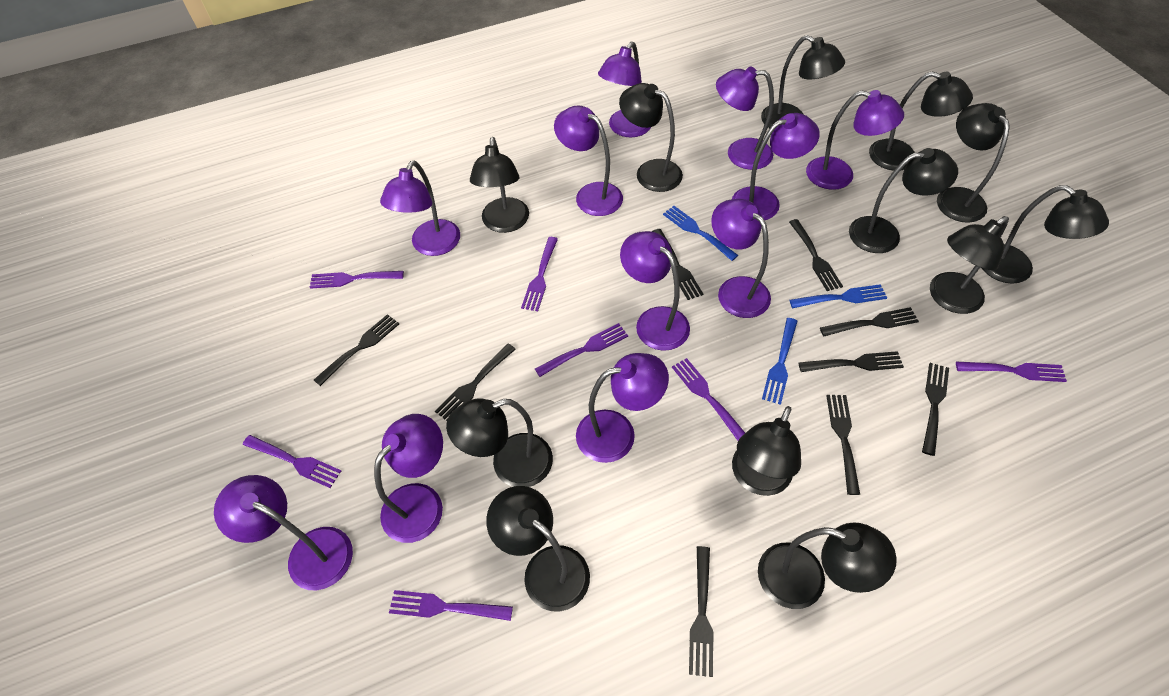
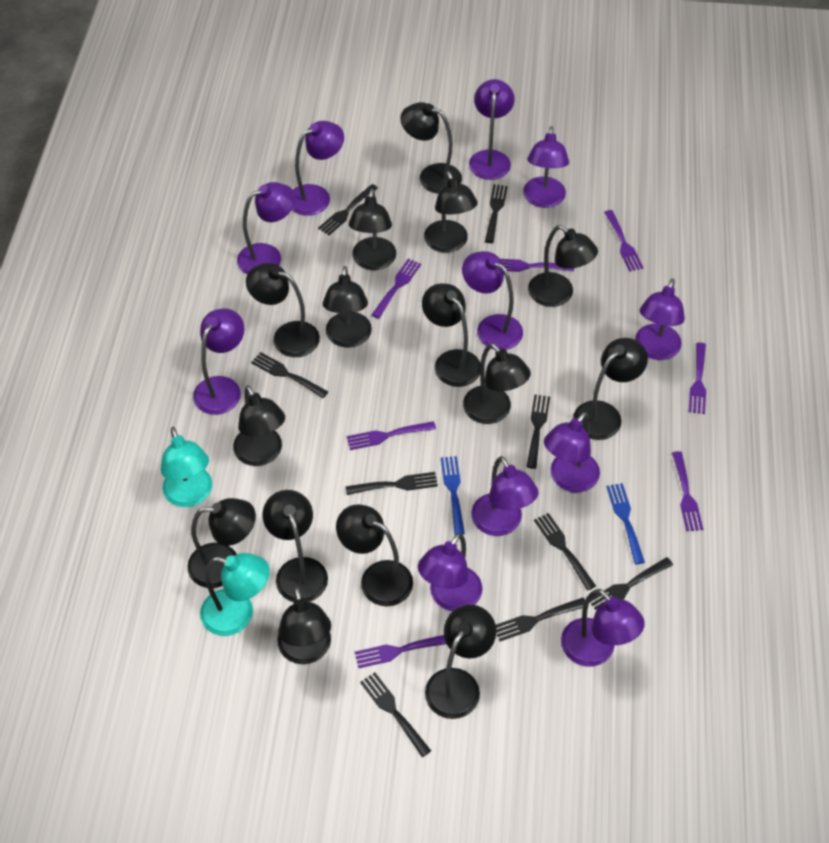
black lamp: [446,398,553,487] [470,137,529,233] [486,486,590,612] [619,83,683,192] [732,406,801,496] [758,523,897,609] [761,35,845,128] [849,148,958,253] [869,72,973,171] [930,216,1009,314] [937,103,1010,223] [982,185,1109,284] = 12 -> [187,498,256,588] [233,385,285,466] [246,263,320,357] [262,490,328,602] [277,586,331,664] [323,266,372,348] [336,504,413,606] [349,189,396,270] [400,102,462,194] [422,283,481,387] [424,171,478,253] [425,605,496,719] [463,343,531,424] [528,225,598,307] [573,338,648,440] = 15
blue fork: [663,206,738,261] [762,318,798,405] [790,284,887,308] = 3 -> [441,456,465,535] [606,483,645,564] = 2
turquoise lamp: none = 0 -> [160,427,212,507] [200,553,270,636] = 2

